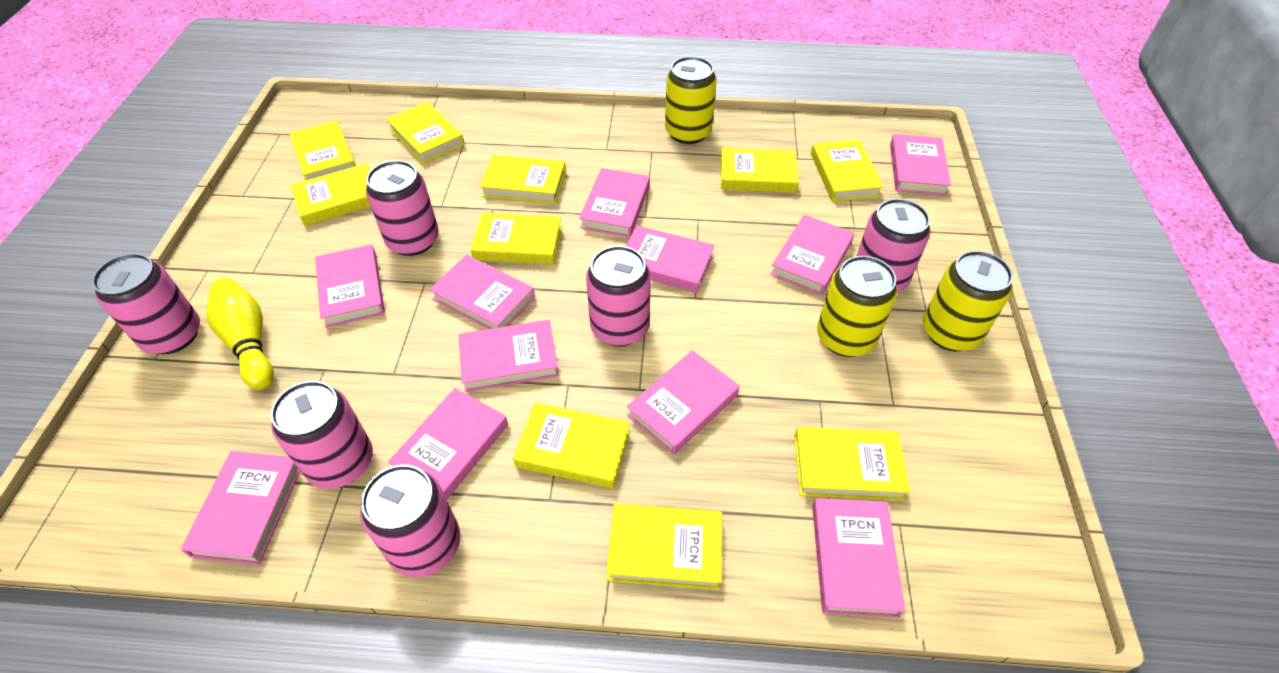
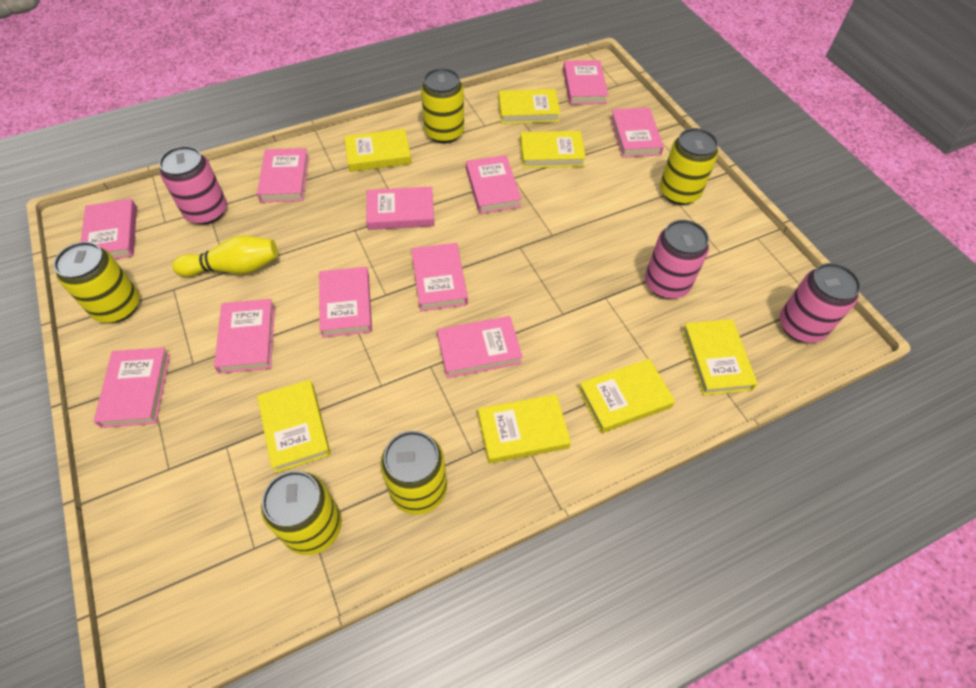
pink can: [92,253,200,354] [271,381,373,489] [360,465,460,577] [366,160,439,256] [586,246,651,346] [857,198,931,293] = 6 -> [159,146,227,225] [645,220,709,299] [780,263,861,343] = 3
yellow book: [289,120,356,180] [290,163,371,226] [386,102,464,164] [471,212,562,264] [479,155,566,204] [513,403,630,488] [606,504,722,590] [720,148,799,193] [794,427,910,501] [811,139,884,202] = 10 -> [257,380,331,473] [344,129,412,172] [478,394,571,464] [498,89,561,124] [520,131,586,168] [578,359,675,433] [682,319,758,395] = 7
yellow can: [665,56,717,144] [817,256,897,357] [923,251,1013,351] = 3 -> [53,242,140,323] [261,471,342,555] [380,431,447,515] [421,68,464,143] [660,128,718,205] = 5

